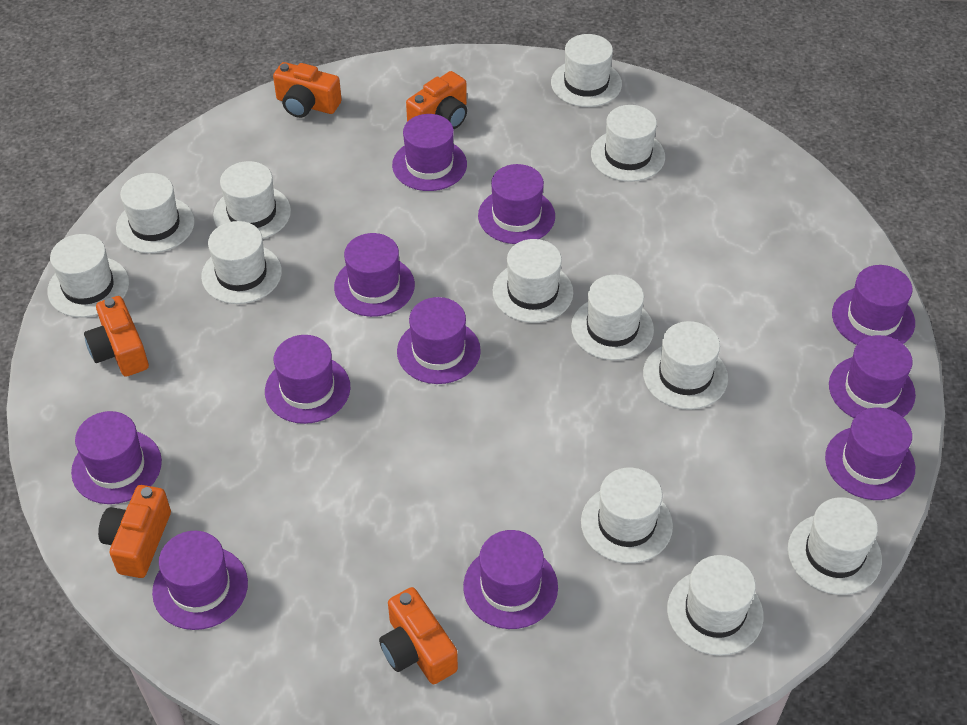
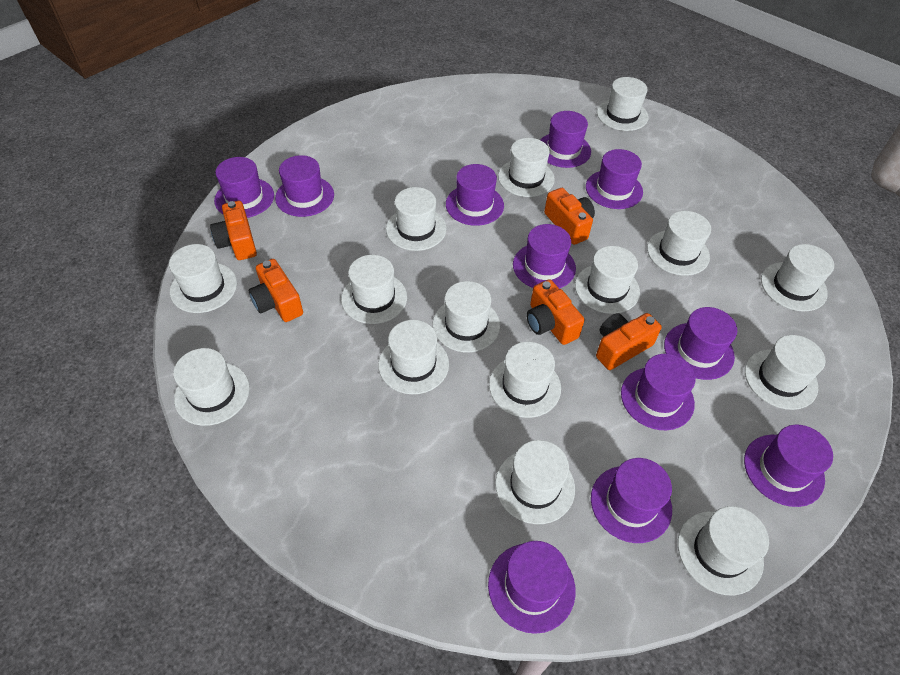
white hat: [47,234,129,318] [116,173,195,253] [201,221,282,304] [213,161,291,239] [493,239,573,323] [551,34,622,107] [571,275,654,360] [581,467,673,563] [591,105,665,182] [643,321,728,410] [667,555,764,656] [788,497,882,595] = 12 -> [169,244,237,313] [173,348,250,426] [341,255,407,324] [378,320,449,394] [386,187,447,251] [433,281,500,352] [489,342,561,418] [495,440,575,524] [498,138,555,197] [575,246,640,314] [597,77,649,131] [647,211,711,276] [678,506,769,595] [745,335,826,410] [761,244,834,311] = 15

